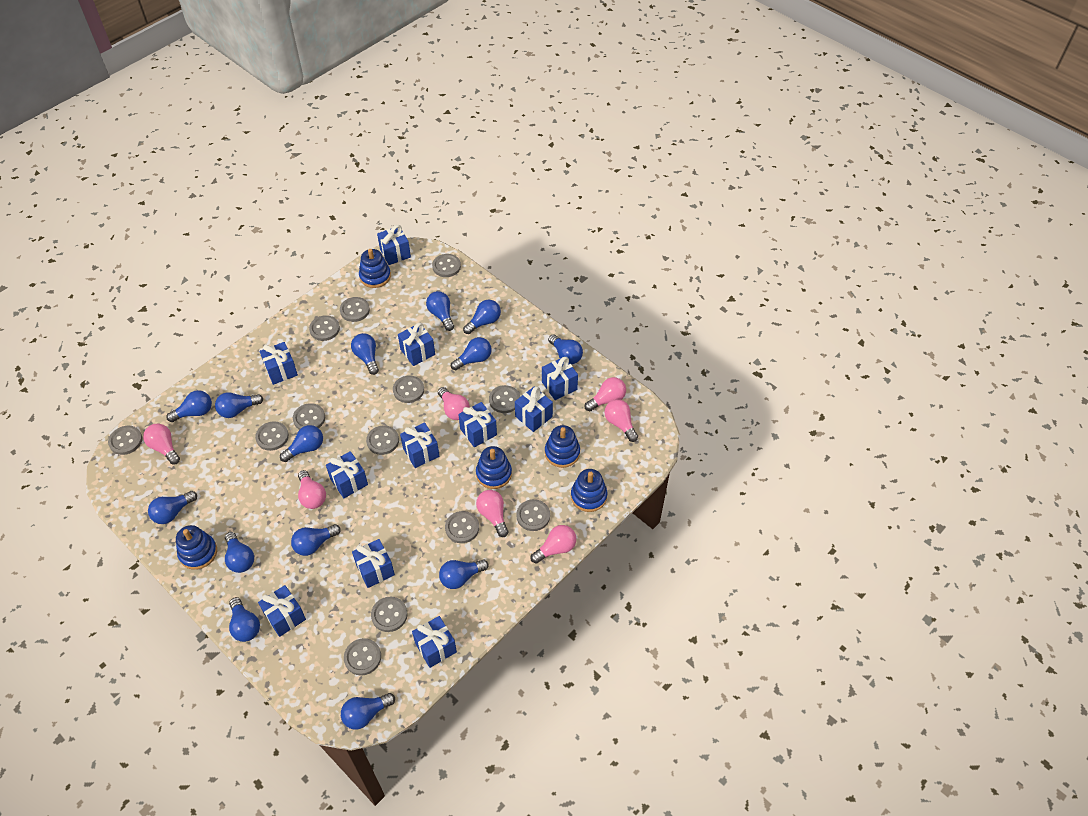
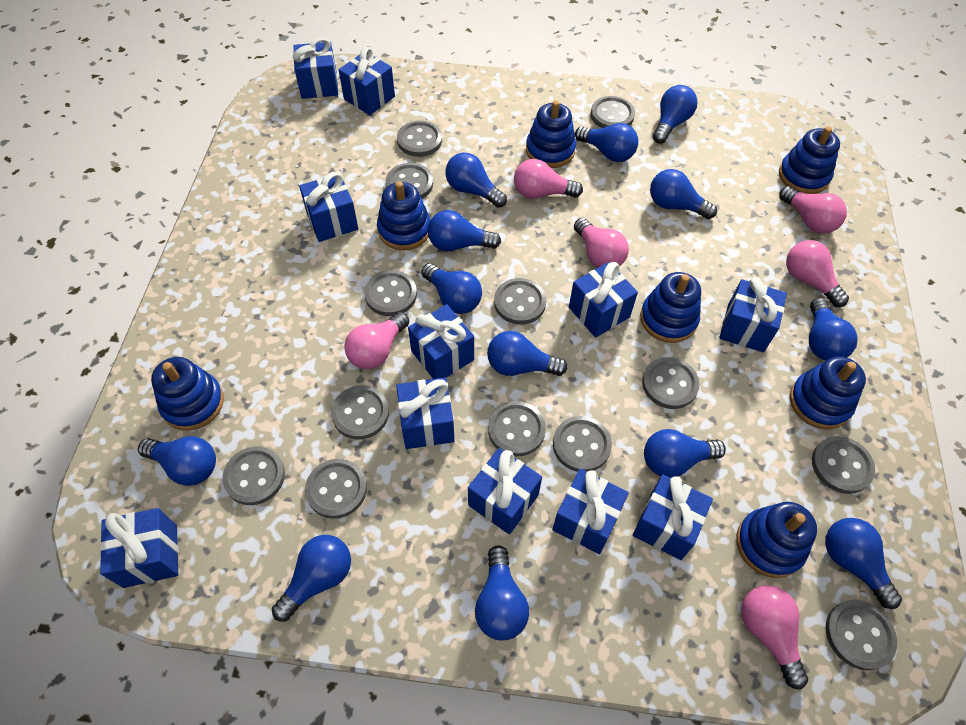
blue light bulb: [148,491,197,524] [166,390,212,422] [215,392,263,418] [225,532,254,573] [229,597,260,642] [280,425,323,462] [291,524,341,556] [341,693,395,730] [351,333,379,375] [426,291,454,331] [439,559,489,589] [451,337,492,370] [463,300,501,334] [548,334,583,364] = 14 -> [138,436,216,486] [272,535,351,622] [421,263,482,314] [428,210,501,251] [445,153,507,208] [475,545,529,640] [487,331,568,376] [575,123,638,162] [644,429,726,478] [650,169,717,219] [653,85,698,144] [809,298,858,361] [825,518,902,609] = 13
blue stacking toy: [176,525,217,570] [359,249,391,288] [476,446,512,489] [545,425,580,468] [571,469,607,512] = 5 -> [151,357,224,430] [377,181,430,250] [526,100,576,168] [640,272,701,343] [736,502,817,578] [779,126,840,194] [790,356,866,429] = 7
pink light bulb: [143,424,180,465] [298,470,326,509] [438,387,470,420] [476,490,508,537] [530,525,576,564] [585,377,626,411] [605,399,638,442] = 7 -> [344,312,409,369] [514,159,583,199] [574,218,629,268] [741,585,808,690] [779,186,847,234] [786,240,849,307] = 6

